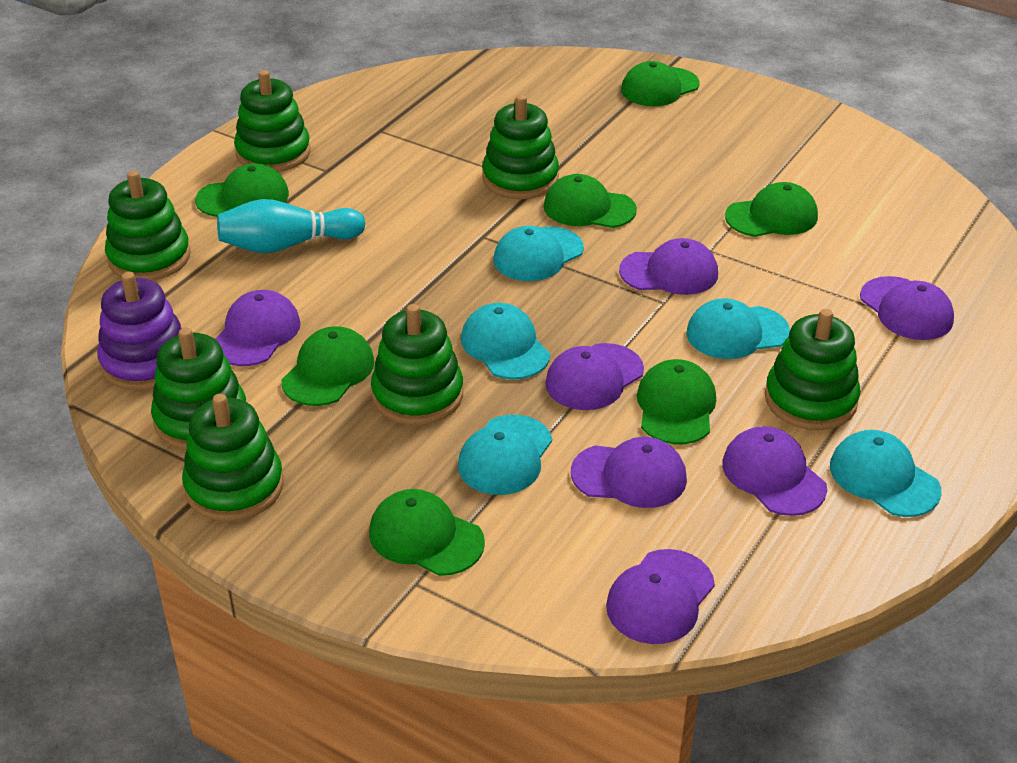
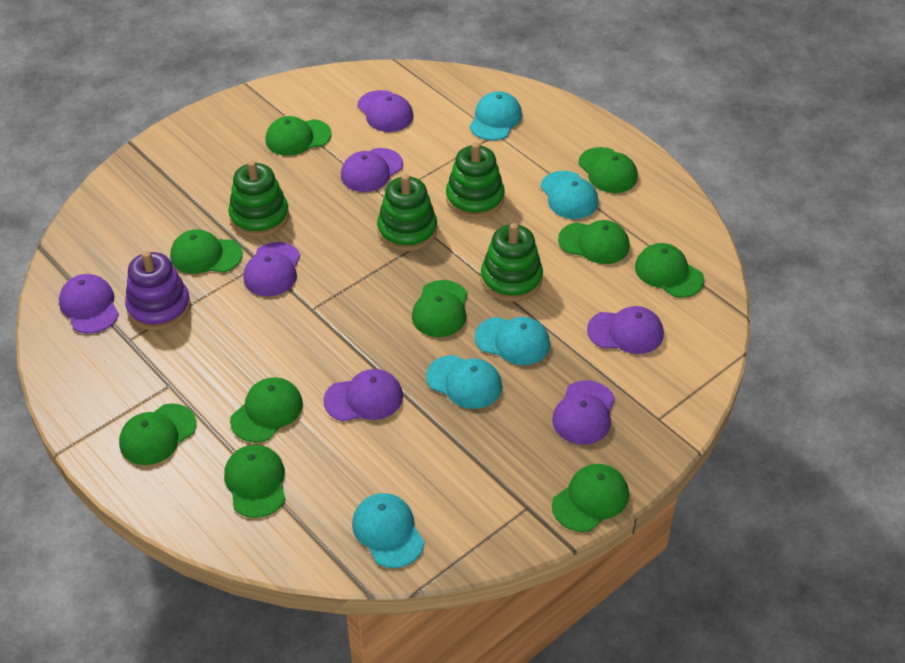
green cap: [195,163,289,217] [281,326,375,406] [369,489,485,576] [543,174,637,228] [621,61,699,106] [637,359,716,445] [725,182,818,237] = 7 -> [119,403,197,465] [170,229,243,274] [224,445,286,518] [230,377,303,443] [265,116,332,156] [412,280,468,337] [552,464,629,532] [558,220,630,264] [578,147,638,193] [635,243,704,298] = 10
green stacking toy: [105,170,191,281] [151,328,246,450] [182,394,284,521] [234,70,311,172] [371,304,463,425] [482,95,559,199] [765,309,860,430] = 7 -> [228,160,289,237] [377,174,437,251] [446,142,505,219] [481,223,543,302] = 4
turquoise bowling pin: [217,199,365,253] = 1 -> none = 0

